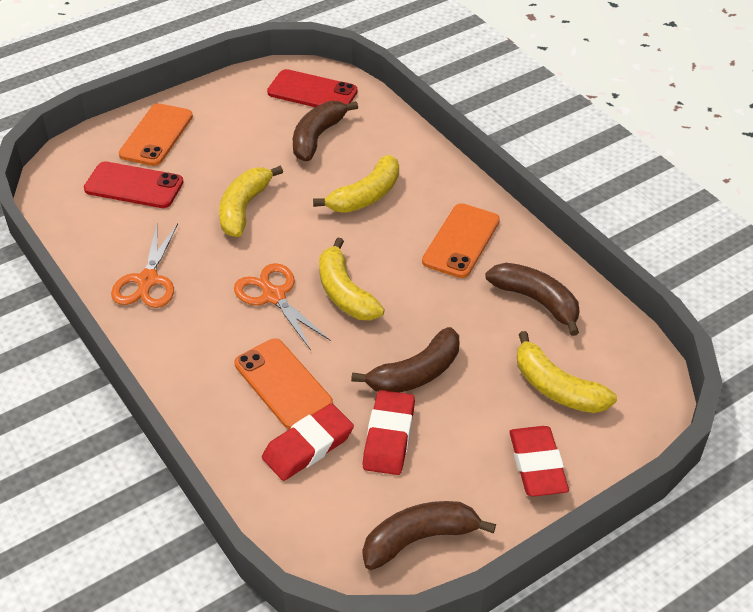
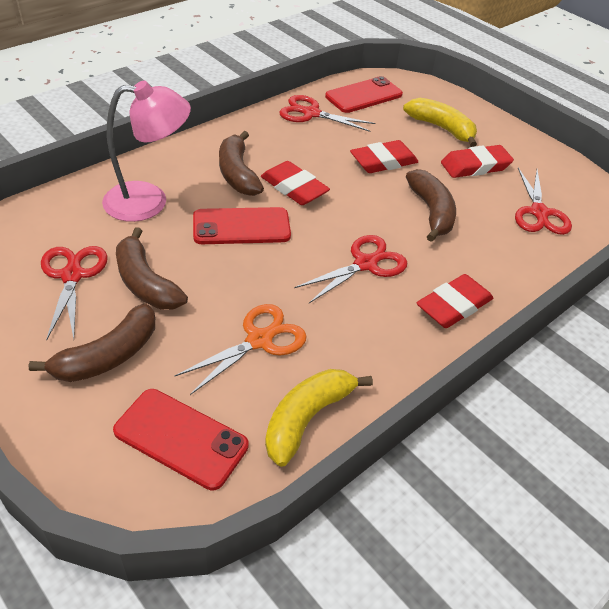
orange phone: [119,103,193,166] [234,338,333,429] [422,203,500,278] = 3 -> none = 0
orange scissors: [111,223,178,308] [234,263,331,350] = 2 -> [174,304,307,395] = 1
pink lamp: none = 0 -> [102,81,191,222] = 1
red eraser: [262,403,354,481] [363,390,415,475] [509,426,569,497] = 3 -> [261,161,330,205] [350,140,418,173] [417,274,493,328] [441,145,514,178] = 4
red phone: [84,161,183,208] [267,69,358,107] = 2 -> [113,389,249,491] [193,207,291,244] [325,76,403,113] = 3
red scissors: none = 0 -> [41,246,107,341] [279,95,375,132] [294,235,407,303] [515,168,572,235] = 4
yellow banana: [219,166,283,237] [313,155,399,213] [319,238,385,321] [517,331,617,413] = 4 -> [265,369,373,467] [403,98,477,147] = 2

